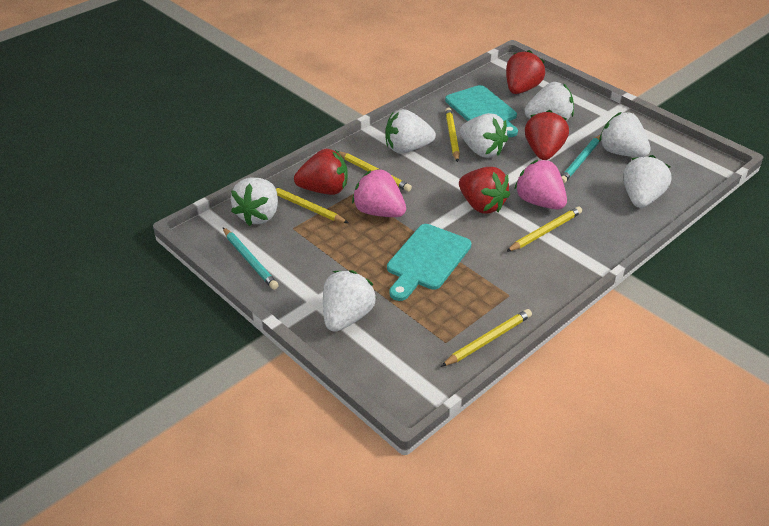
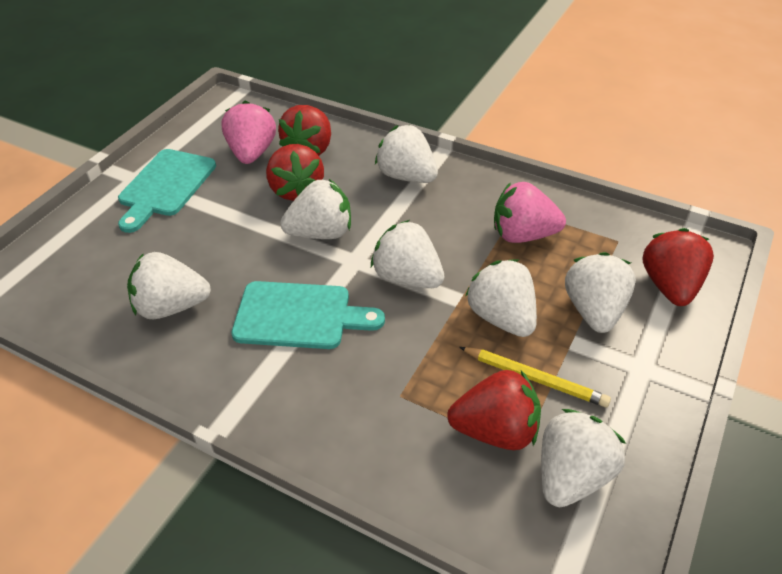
turquoise pencil: [223,227,279,290] [561,135,600,183] = 2 -> none = 0
yellow pencil: [275,186,348,223] [338,151,412,192] [441,309,532,367] [445,107,460,162] [506,206,582,252] = 5 -> [459,347,611,407] = 1

